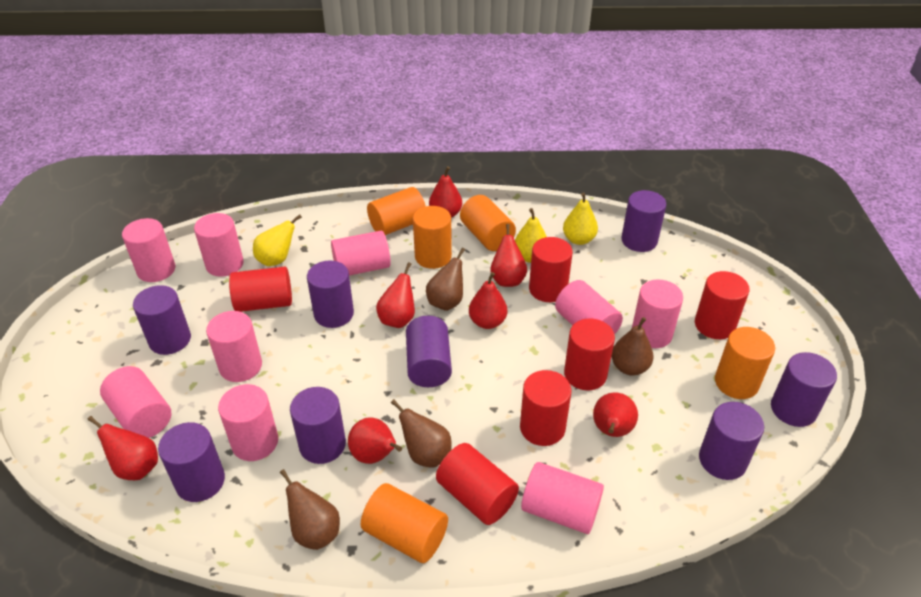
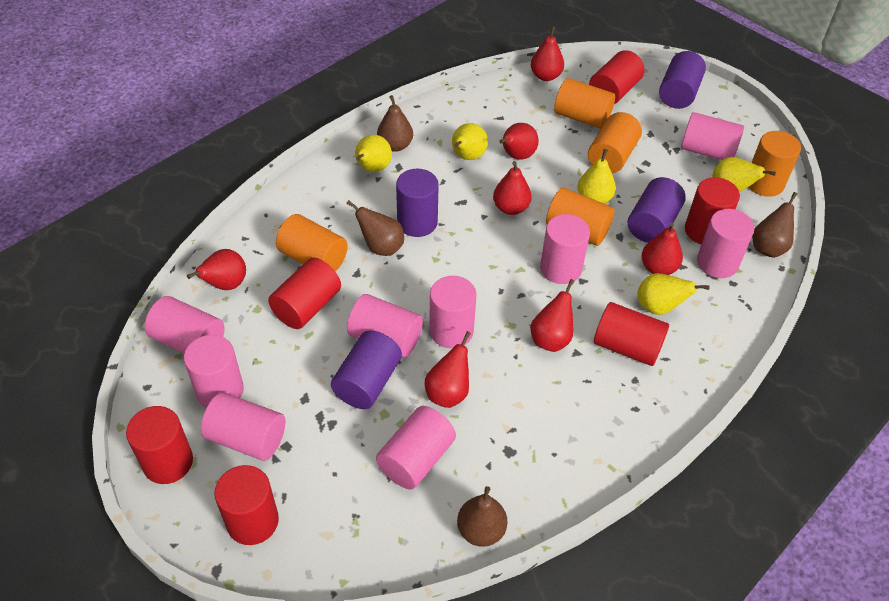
purple cylinder: [133,285,191,355] [158,422,225,502] [290,387,346,464] [307,260,354,328] [406,316,452,387] [621,190,666,252] [699,402,764,480] [771,352,837,427] = 8 -> [331,330,402,409] [396,169,439,237] [628,177,686,243] [659,51,706,109] = 4
yellow pear: [253,214,302,266] [515,208,547,263] [563,192,598,245] = 3 -> [355,135,392,172] [452,123,488,160] [577,149,616,204] [637,273,710,315] [713,157,776,192] = 5

